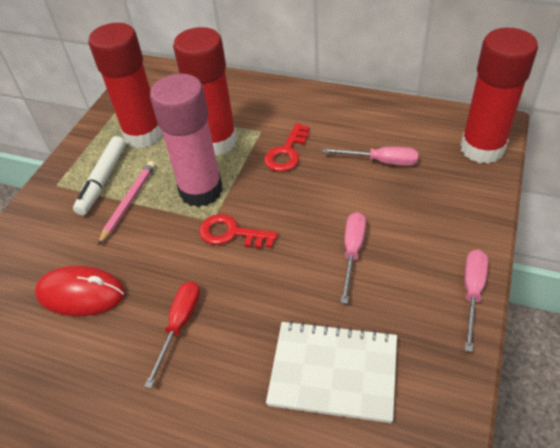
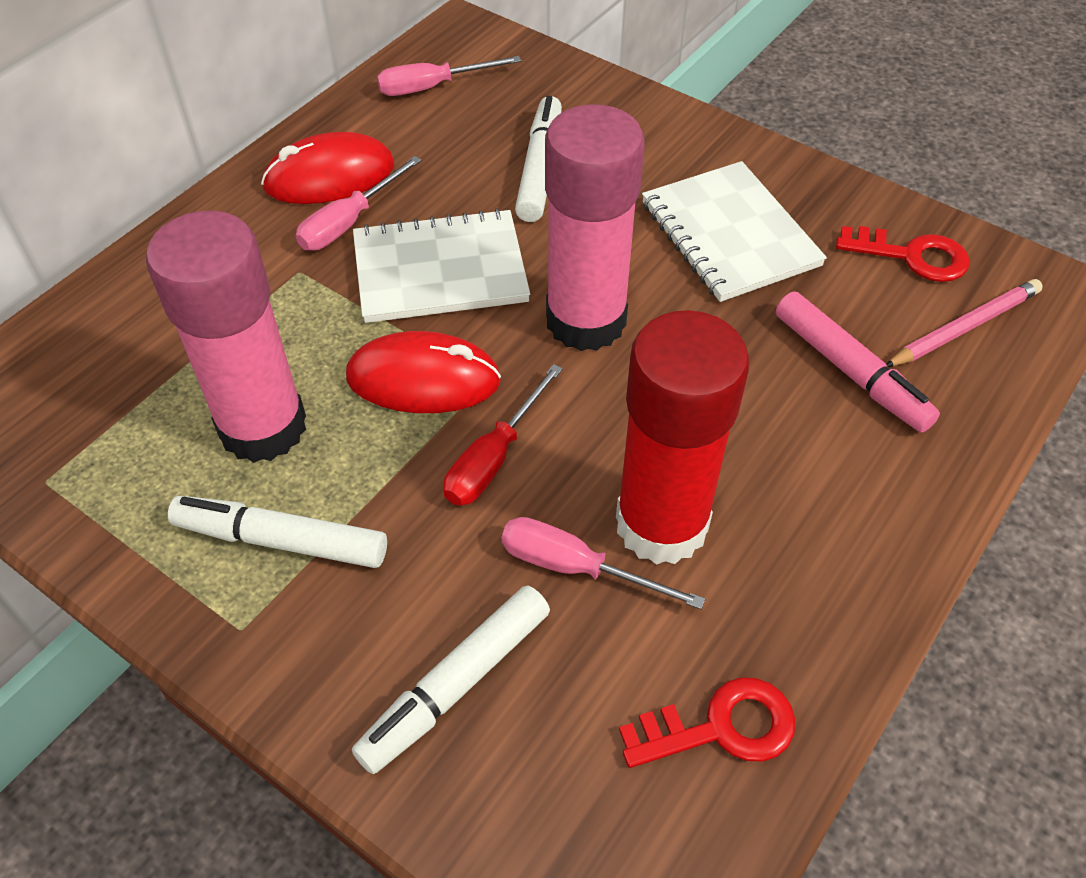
pink glue stick: [150,73,223,207] = 1 -> [146,210,306,463] [545,104,645,351] = 2
pink marker: none = 0 -> [776,292,940,433] = 1
red glue stick: [88,23,162,148] [173,27,237,156] [460,28,538,164] = 3 -> [616,310,750,565] = 1
red mouse: [35,266,125,316] = 1 -> [261,132,394,204] [346,331,501,413] = 2
white marker: [73,136,126,215] = 1 -> [168,496,387,568] [352,586,550,774] [515,96,562,222] = 3
white notebook: [266,320,397,423] = 1 -> [353,208,530,323] [642,161,827,302] = 2

